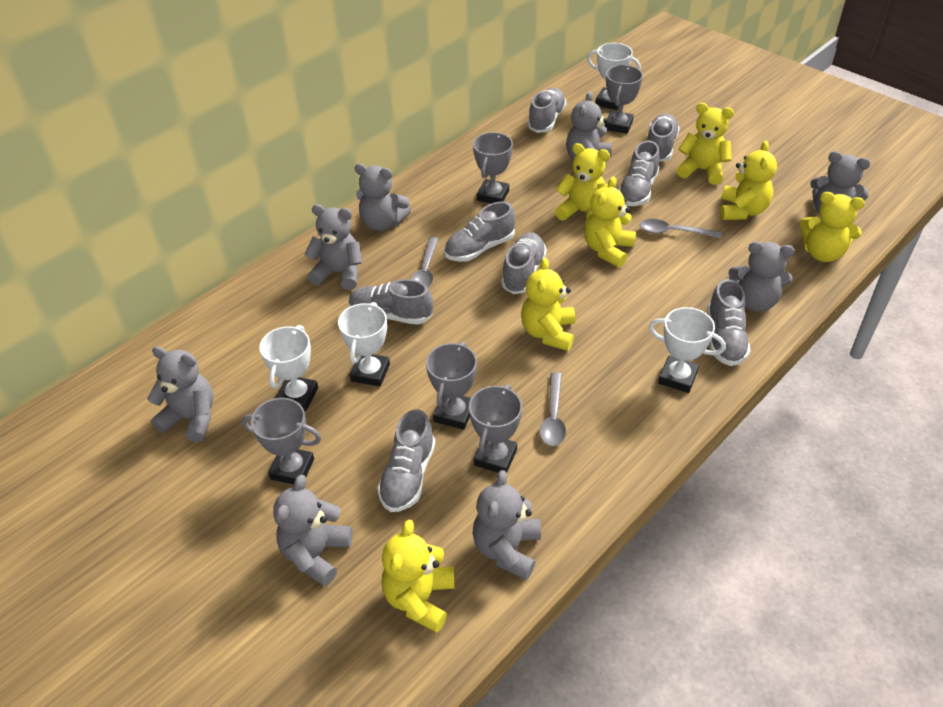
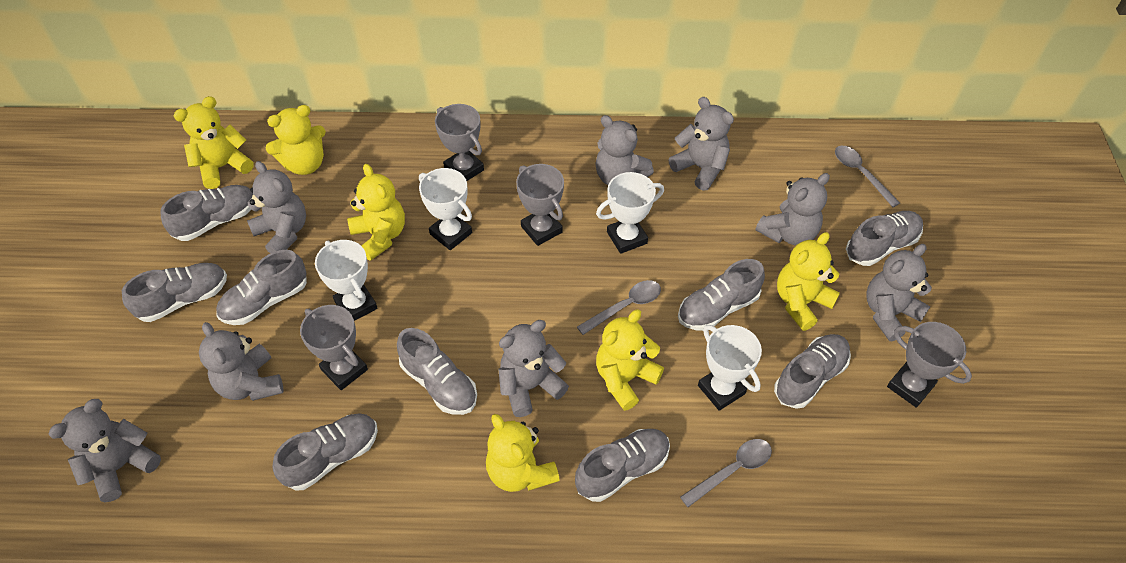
grey shoe: [349,279,433,324] [377,409,435,512] [444,202,515,262] [501,233,547,294] [528,88,567,133] [618,140,660,206] [647,114,680,162] [707,279,750,366] = 8 -> [122,263,227,322] [160,185,253,241] [216,250,307,325] [272,413,378,491] [397,328,477,415] [575,429,670,502] [678,259,765,331] [774,334,851,409] [846,211,923,266] = 9
grey trophy: [242,398,321,484] [426,342,477,430] [469,384,522,473] [473,132,513,204] [605,65,643,134] = 5 -> [300,305,368,390] [435,104,484,181] [516,164,564,246] [887,322,972,408] = 4
yellow teddy bear: [381,520,455,632] [521,258,575,351] [555,143,610,221] [584,176,636,267] [677,103,734,185] [720,141,777,220] [800,192,865,262] = 7 -> [174,96,254,189] [265,105,326,175] [347,164,405,261] [486,414,560,492] [596,309,664,411] [777,232,840,331] = 6

